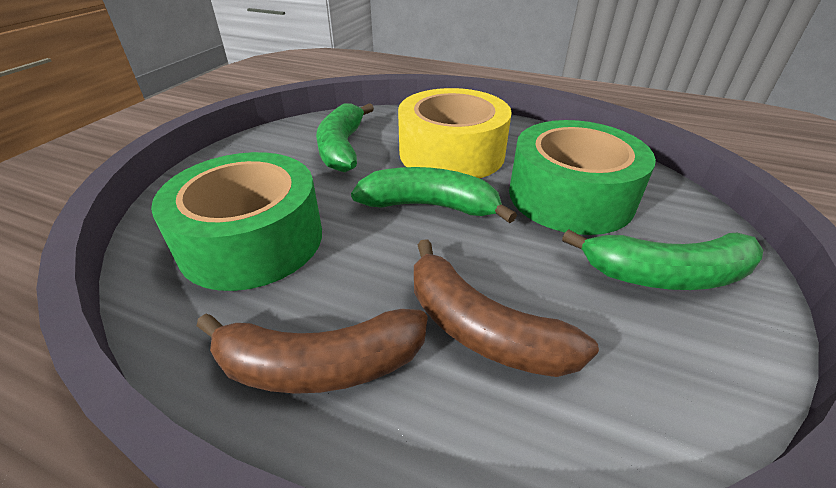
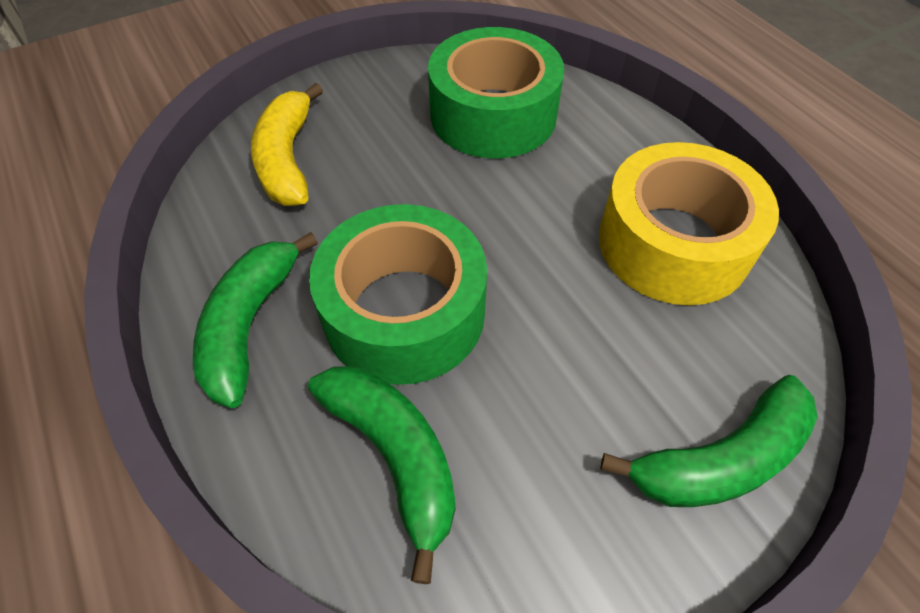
brown banana: [197,309,428,394] [414,239,599,377] = 2 -> none = 0
yellow banana: none = 0 -> [251,83,323,206] = 1

